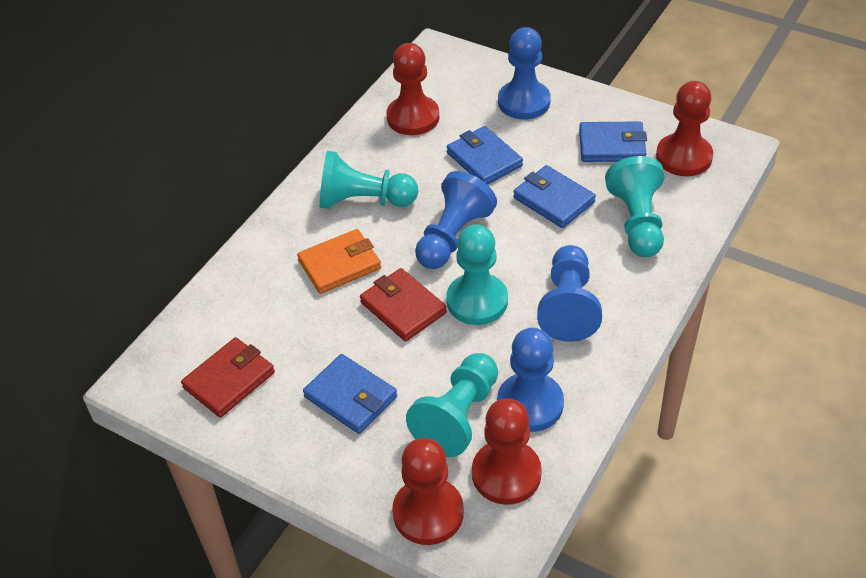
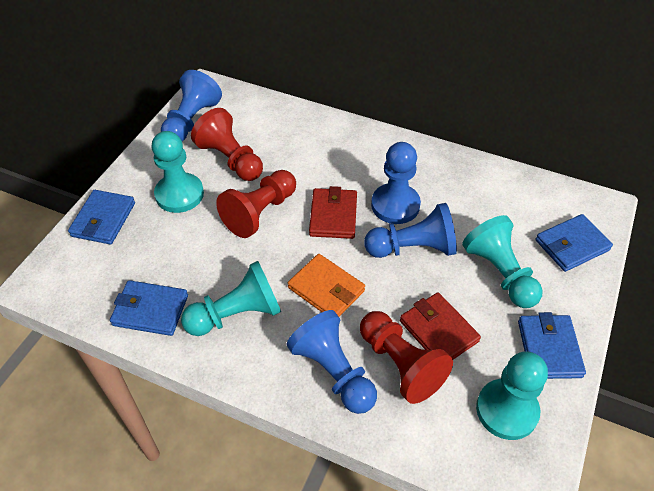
red pawn: [387,43,440,135] [392,438,464,545] [472,398,542,505] [656,81,713,176] = 4 -> [191,108,263,181] [216,170,296,238] [360,311,453,404] = 3

